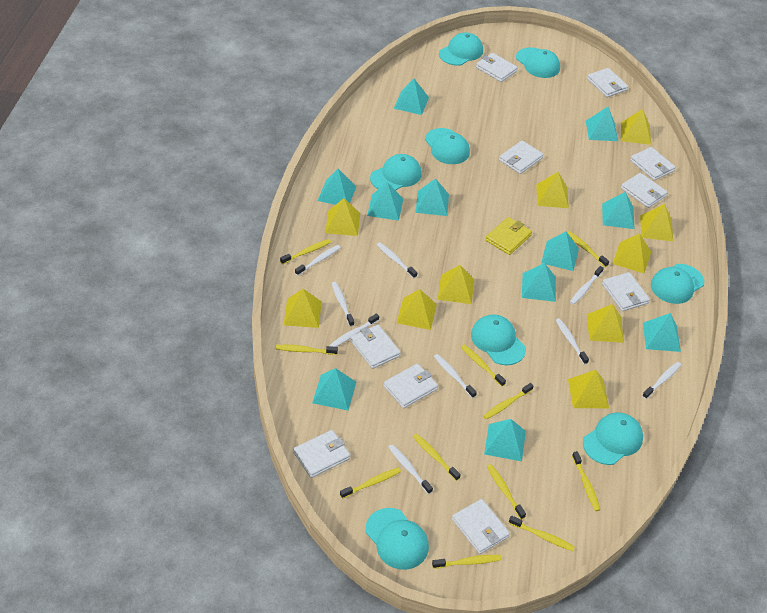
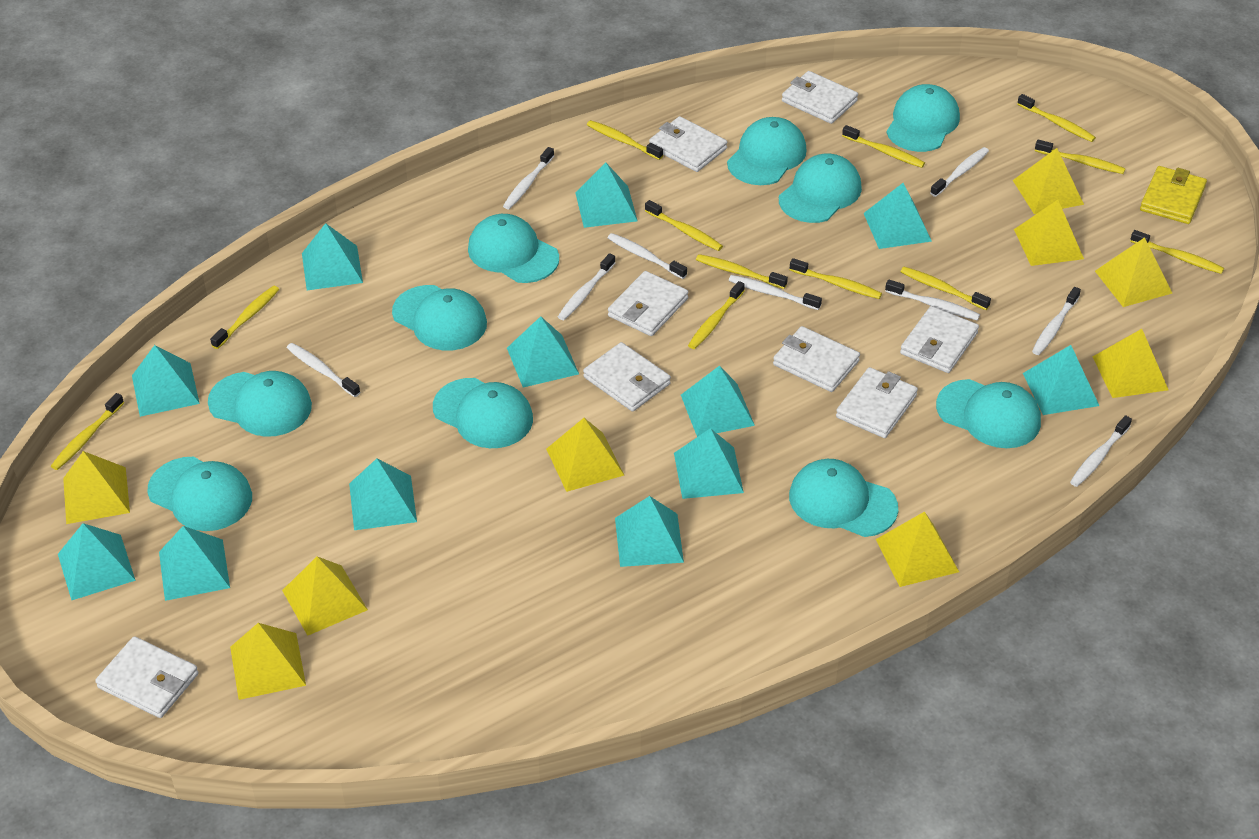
turquoise cap: [365,508,429,570] [370,154,422,191] [425,128,470,164] [439,32,483,66] [471,314,526,365] [516,47,560,78] [583,413,643,465] [651,264,704,304] = 8 -> [148,457,252,531] [208,371,312,437] [392,285,487,350] [433,378,533,448] [468,214,559,283] [727,117,807,185] [779,154,862,223] [789,459,898,537] [886,84,960,152] [936,379,1041,448] = 10
turquoise pyramid: [312,368,356,410] [317,169,356,205] [367,182,403,221] [394,78,429,115] [416,178,449,216] [484,419,526,461] [522,263,556,302] [541,231,579,271] [586,107,618,141] [602,192,635,229] [643,313,681,352] = 11 -> [58,523,136,600] [132,345,200,417] [159,526,230,601] [302,223,363,290] [349,458,417,530] [507,316,579,388] [575,162,638,228] [615,496,684,567] [674,428,744,499] [681,365,755,437] [863,183,932,249] [1023,345,1099,415] = 12
white wallet: [293,430,350,478] [350,325,401,369] [383,363,438,408] [452,499,510,554] [476,53,518,82] [499,141,543,174] [587,68,628,97] [602,272,650,311] [621,173,668,208] [630,147,676,181] = 10 -> [95,636,199,718] [583,342,671,411] [608,271,689,336] [649,116,727,172] [773,326,860,392] [782,71,858,124] [836,367,918,438] [900,306,979,373] = 8
yellow pyramid: [284,289,322,328] [325,198,360,236] [397,289,437,330] [438,265,474,304] [536,172,569,208] [568,370,609,408] [587,304,624,343] [612,233,651,274] [621,109,651,145] [640,204,673,241] = 10 -> [63,451,130,524] [230,623,306,700] [282,556,368,636] [546,418,624,492] [876,511,959,587] [1013,148,1084,214] [1014,200,1084,266] [1093,329,1169,398] [1095,237,1172,307] = 9
yellow toothbrush: [276,345,338,355] [280,239,331,264] [340,467,401,499] [413,434,461,481] [432,555,502,569] [461,345,506,386] [483,383,534,420] [487,464,526,519] [509,516,575,551] [567,231,609,267] [572,451,600,511] = 11 -> [51,393,124,470] [210,286,279,349] [587,120,663,160] [645,200,723,251] [688,281,745,349] [696,254,788,289] [790,258,882,299] [842,125,925,168] [900,267,991,310] [1017,94,1096,142] [1035,139,1125,174] [1130,230,1224,274] = 12

